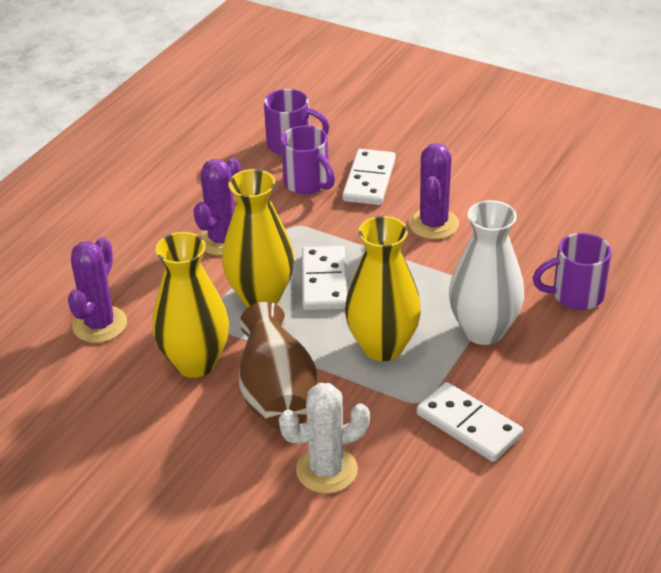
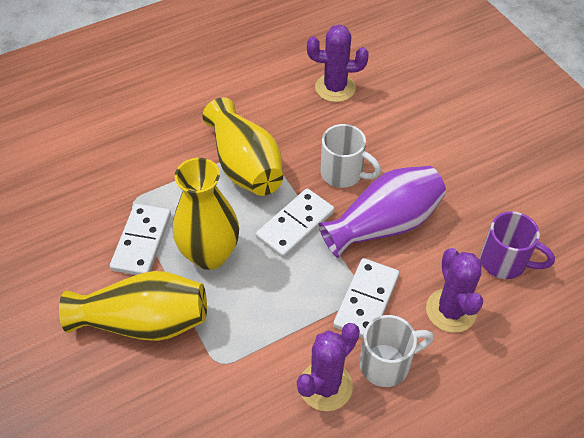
brown vase: [239,302,318,430] = 1 -> none = 0
purple mug: [264,89,330,155] [281,125,335,194] [533,233,611,310] = 3 -> [480,211,555,279] = 1
purple vase: none = 0 -> [319,166,446,258] = 1
white cactus: [279,383,370,493] = 1 -> none = 0
white mug: none = 0 -> [320,124,381,188] [359,315,434,387] = 2
white vase: [449,200,524,345] = 1 -> none = 0

